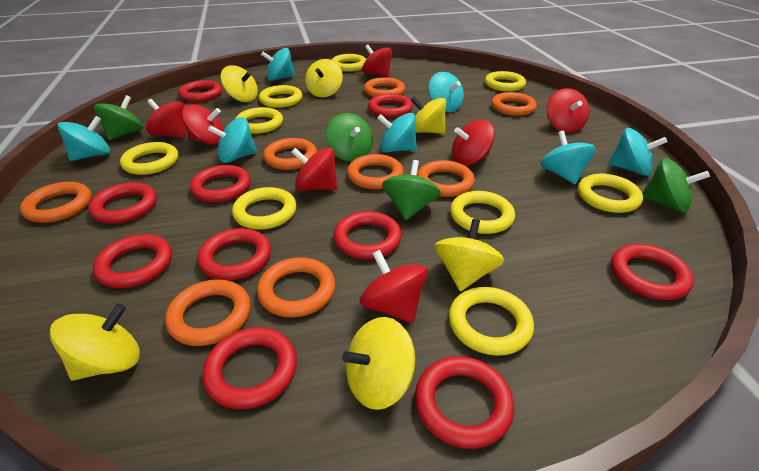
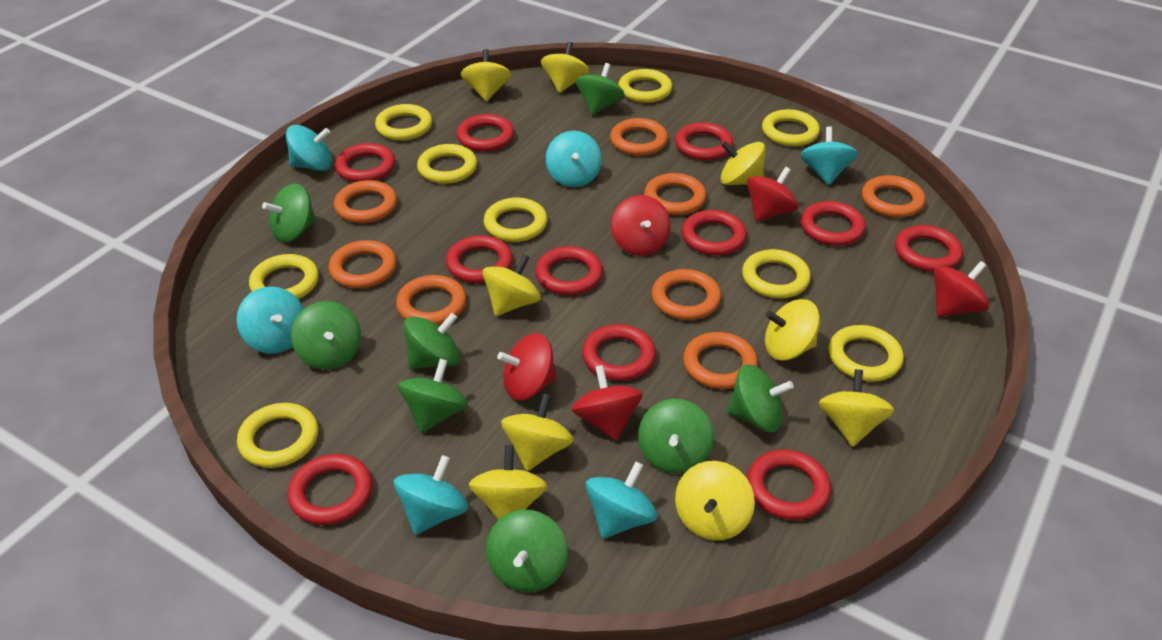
green spinning top: [94,95,143,140] [326,113,373,161] [382,160,440,220] [642,158,710,212] = 4 -> [262,184,316,242] [291,301,361,369] [398,359,468,433] [404,313,460,369] [486,510,568,592] [576,63,625,115] [638,399,714,474] [727,364,794,432] = 8
red ring: [88,182,157,224] [93,234,172,288] [178,80,222,102] [190,165,251,202] [197,228,271,280] [202,327,297,409] [333,211,402,259] [368,94,413,118] [415,356,514,449] [611,244,694,300] = 10 -> [288,454,373,525] [335,143,395,182] [446,235,513,283] [457,114,514,151] [535,246,603,295] [582,324,656,381] [675,122,733,160] [682,210,747,255] [747,449,831,520] [800,201,866,246] [895,225,963,272] = 11
red spinning top: [146,99,185,138] [182,104,224,145] [291,148,337,191] [360,250,428,323] [362,44,392,77] [452,120,495,165] [546,88,589,133] = 7 -> [497,333,557,401] [571,365,643,441] [611,195,671,256] [747,167,799,222] [934,261,989,317] = 5
turquoise spinning top: [58,116,110,161] [208,117,257,163] [261,48,295,81] [377,113,417,153] [428,72,464,112] [540,131,596,184] [608,128,667,176] = 7 -> [237,286,303,354] [286,125,332,171] [394,455,468,535] [546,131,602,187] [586,462,658,539] [800,126,858,185] = 6
yellow spinning top: [49,304,140,381] [221,65,258,102] [305,59,343,97] [342,317,415,410] [411,97,446,134] [434,219,504,291] = 6 -> [461,49,511,102] [469,445,547,520] [482,254,541,316] [501,393,574,471] [541,42,589,93] [675,461,755,540] [721,141,765,185] [765,299,820,361] [819,369,894,447] = 9

